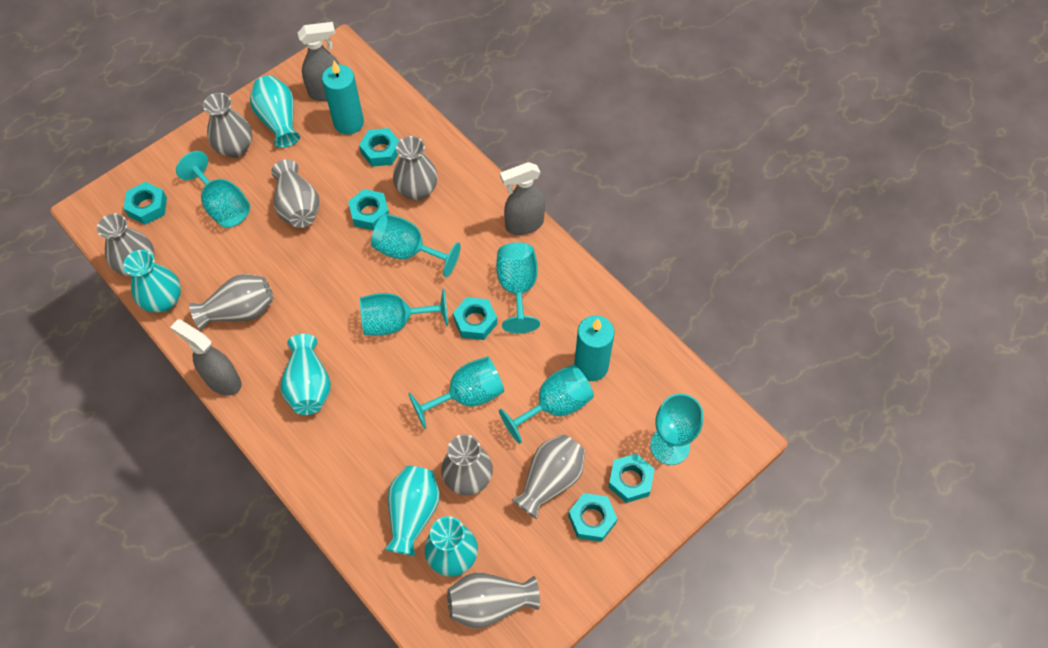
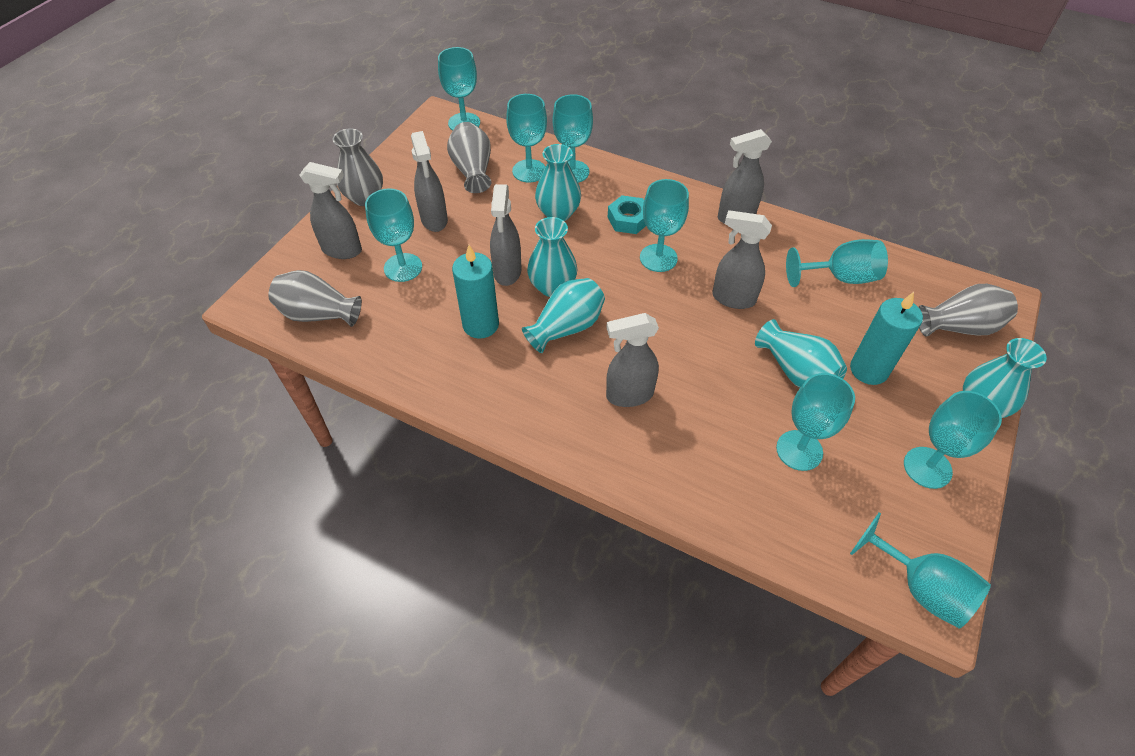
grey spray bottle: [170,319,241,395] [298,22,340,101] [500,162,545,235] = 3 -> [299,162,362,259] [411,131,448,232] [490,184,521,286] [606,313,659,407] [712,210,772,309] [718,129,772,224] = 6
grey vase: [97,213,155,276] [189,274,273,330] [203,93,252,158] [271,159,320,228] [393,136,438,200] [441,434,493,496] [447,573,540,629] [511,434,585,519] = 8 -> [268,270,362,327] [333,128,383,206] [447,122,491,193] [918,284,1018,337] = 4
turquoise goblet: [176,151,250,228] [360,289,448,336] [371,214,461,277] [408,357,504,429] [496,242,540,333] [499,364,594,444] [650,394,703,465] = 7 -> [365,189,422,282] [438,47,480,131] [506,94,547,183] [552,94,593,183] [640,179,689,272] [776,373,855,471] [786,239,888,287] [850,512,991,629] [904,391,1002,489] = 9
turquoise nut: [124,182,167,225] [348,189,389,230] [359,128,399,167] [453,297,497,340] [568,493,618,542] [608,453,654,503] = 6 -> [608,195,646,234] = 1

